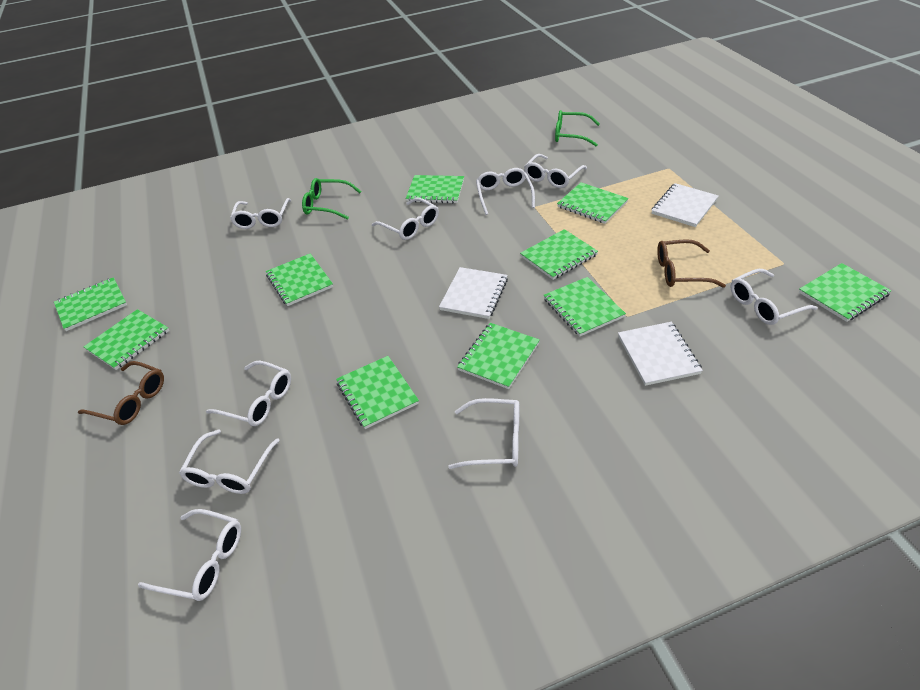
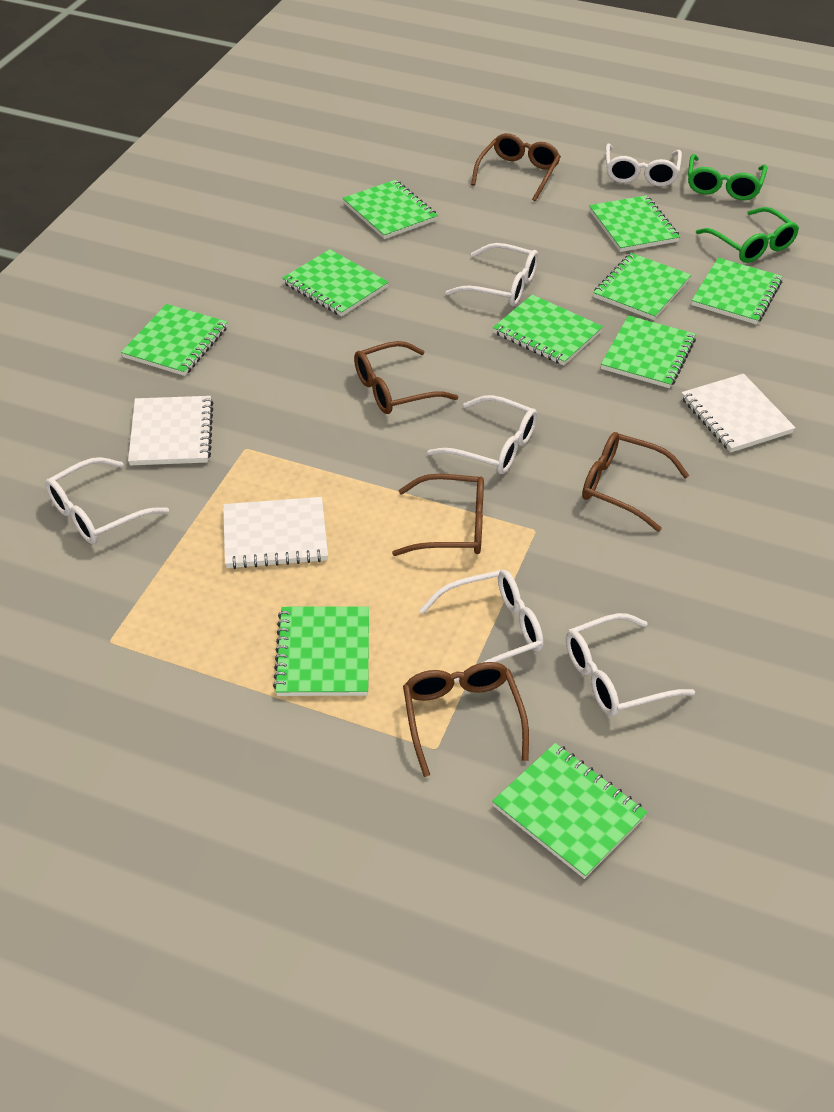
brown glasses: [78,361,164,425] [657,239,726,288] = 2 -> [354,341,458,414] [392,474,484,556] [403,662,529,777] [471,133,561,201] [582,432,689,532] = 5
white glasses: [138,509,241,601] [179,429,280,494] [206,361,291,426] [230,198,291,229] [372,198,439,240] [448,398,519,469] [476,168,535,215] [524,154,587,188] [731,269,818,325] = 9 -> [45,457,169,544] [419,570,543,683] [427,395,537,474] [445,243,538,306] [566,613,695,717] [606,143,682,186] = 6

